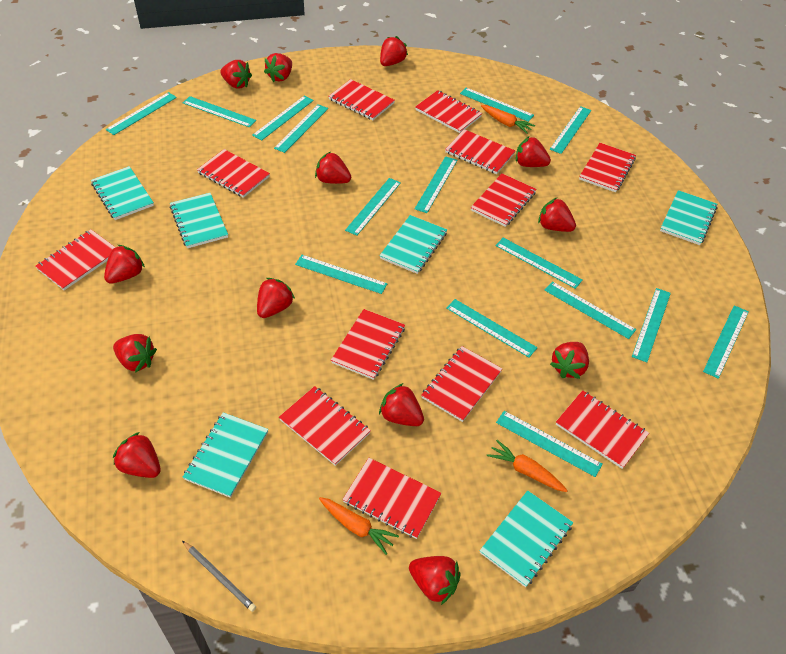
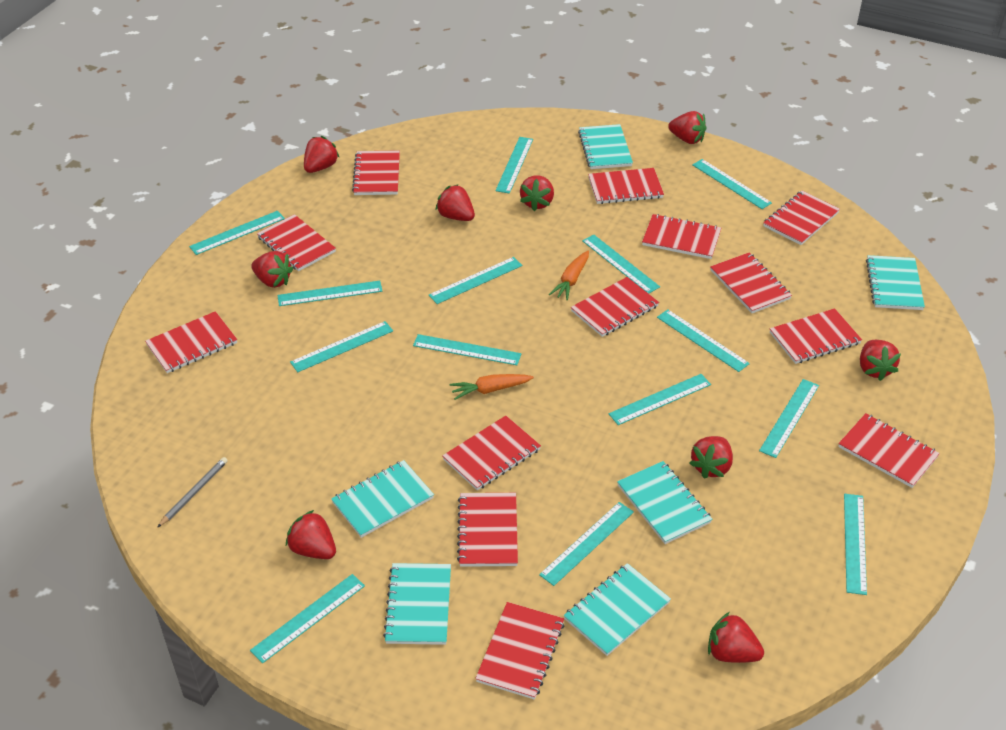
orange carrot: [319,497,399,555] [481,105,535,134] [487,440,568,492] = 3 -> [450,374,534,400] [549,251,589,300] = 2
red notebook: [35,230,116,290] [197,149,270,198] [279,386,371,466] [328,79,395,120] [331,309,405,380] [342,458,441,539] [415,90,482,133] [421,346,502,422] [445,129,515,174] [471,173,537,227] [556,390,649,469] [579,143,636,192] = 12 -> [145,311,237,373] [257,214,336,271] [352,150,400,195] [442,416,541,491] [457,493,518,567] [475,602,565,700] [571,277,659,337] [588,168,664,204] [642,214,721,259] [710,253,792,313] [763,191,840,245] [770,308,862,364] [838,413,940,488] = 13
red strawberry: [104,245,145,284] [113,334,157,373] [113,432,161,478] [220,60,252,89] [257,278,295,318] [264,53,292,82] [315,152,351,184] [379,383,424,426] [380,36,408,66] [409,556,461,605] [516,136,551,167] [538,198,576,232] [550,342,589,379] = 13 -> [251,251,293,288] [286,510,336,559] [304,136,339,173] [435,184,475,221] [520,175,554,211] [668,111,706,144] [690,436,733,479] [708,612,764,663] [860,340,901,381] = 9
turquoise ruler: [106,92,177,135] [183,96,256,128] [252,96,314,140] [274,104,328,153] [295,255,388,294] [345,178,401,236] [415,156,458,213] [446,299,538,358] [460,88,534,122] [495,238,583,289] [496,411,603,477] [545,281,636,339] [550,106,591,154] [632,288,671,362] [703,305,749,379] = 15 -> [189,211,285,255] [250,574,365,663] [277,281,382,306] [290,321,393,372] [413,334,521,365] [429,257,522,304] [495,137,533,194] [539,502,634,586] [582,235,660,294] [609,374,711,425] [657,309,750,372] [692,159,772,209] [759,379,819,458] [844,494,867,595] = 14

